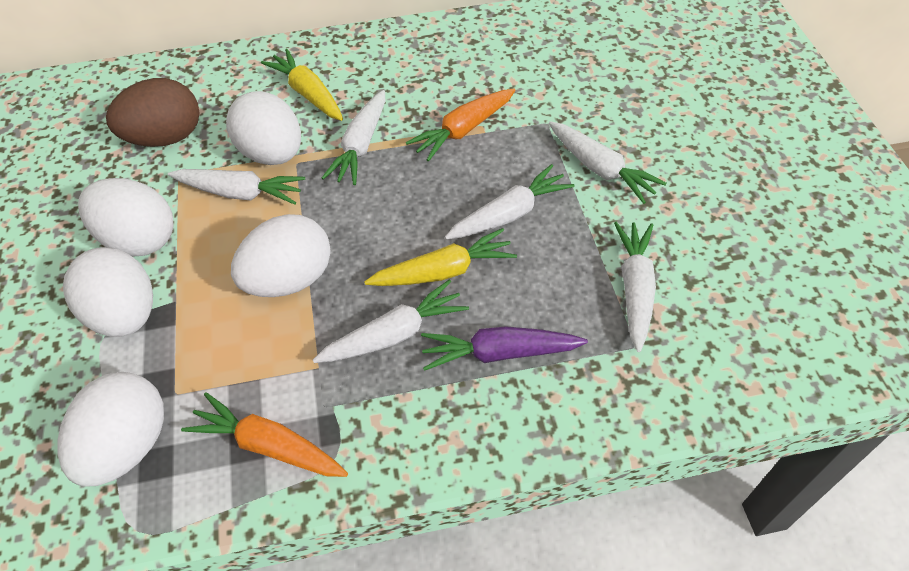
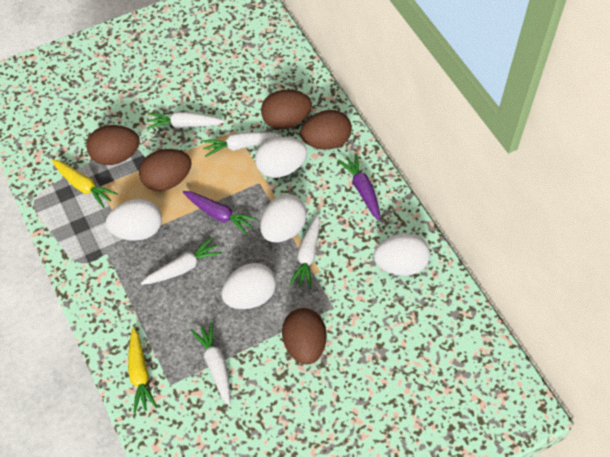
brown egg: [106,78,200,147] = 1 -> [86,125,140,165] [139,149,191,191] [261,90,312,129] [282,308,327,365] [300,110,352,150] = 5
orange carrot: [181,392,348,477] [406,89,515,162] = 2 -> none = 0
purple carrot: [421,326,588,371] = 1 -> [183,191,258,235] [337,153,381,221] = 2
white carrot: [168,169,305,205] [313,279,469,363] [322,90,385,185] [445,164,574,239] [549,121,667,204] [614,222,656,352] = 6 -> [141,237,222,285] [146,112,225,129] [190,322,230,405] [201,132,281,157] [289,214,320,289] = 5

